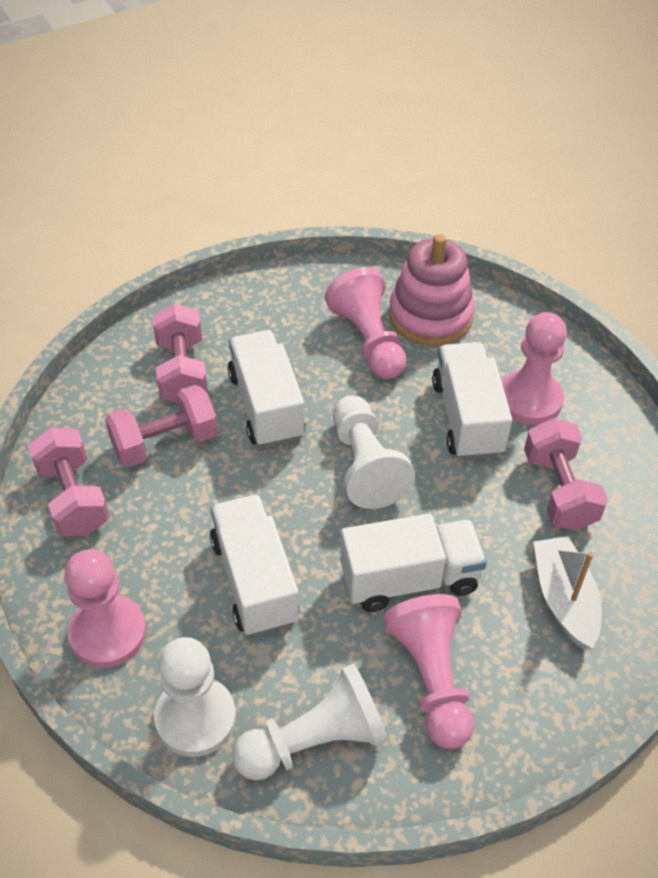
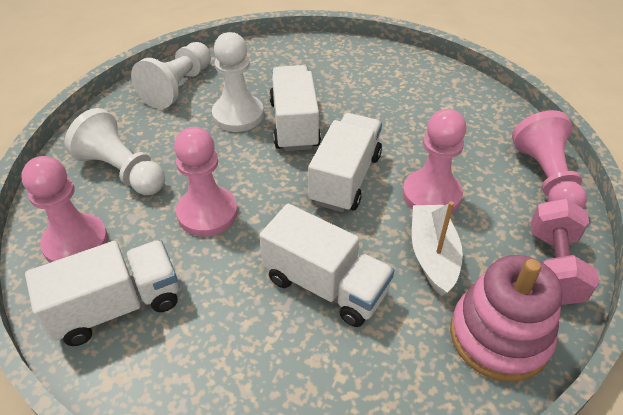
pink dumbbell: [28,427,109,536] [105,385,218,468] [152,303,208,403] [524,418,608,531] = 4 -> [531,198,599,305] = 1

